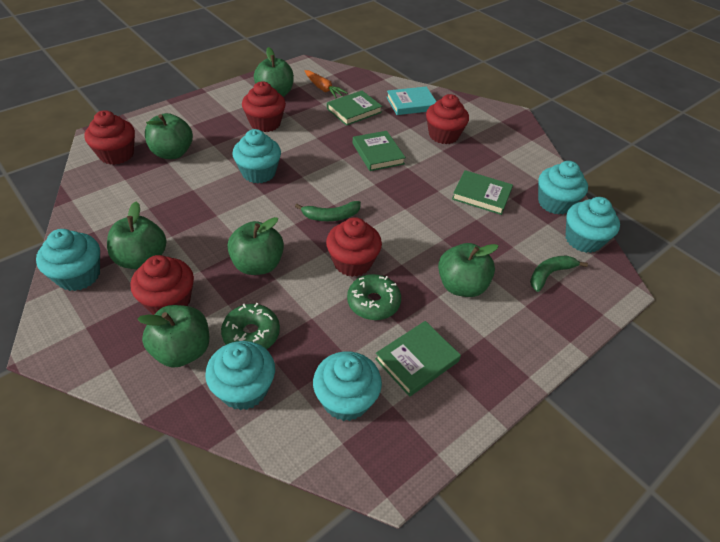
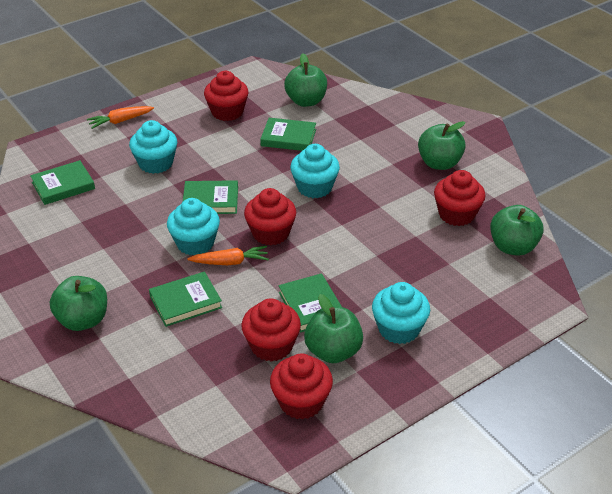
green apple: [107,201,167,269] [137,305,209,368] [145,113,193,159] [227,217,284,275] [254,47,294,97] [438,243,498,297] = 6 -> [50,276,107,331] [284,53,327,107] [304,294,363,363] [418,121,466,170] [490,205,544,256] = 5
green banana: [295,201,361,221] [530,255,588,292] = 2 -> none = 0
green book: [327,91,382,126] [353,131,406,171] [375,321,461,397] [452,170,513,215] = 4 -> [30,160,95,205] [149,271,222,327] [183,180,238,214] [260,118,316,151] [279,273,342,333] = 5
green donut: [221,303,280,349] [347,274,401,320] = 2 -> none = 0
orange carrot: [305,70,348,98] = 1 -> [87,106,154,129] [187,246,269,265] = 2
turquoise book: [387,87,437,115] = 1 -> none = 0
turquoise cupcake: [36,229,100,291] [205,341,275,410] [232,129,281,184] [313,351,382,421] [538,161,588,215] [566,197,620,253] = 6 -> [129,120,177,174] [167,198,220,255] [290,144,340,198] [372,282,430,344] = 4

